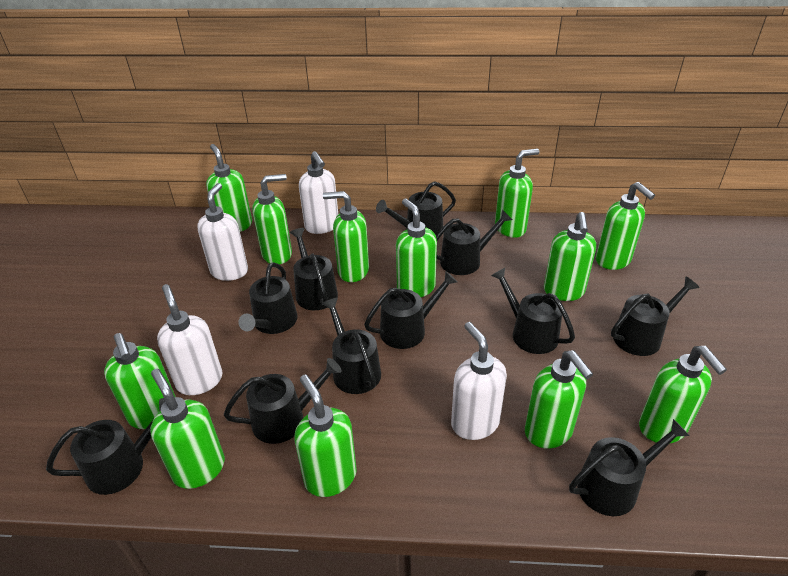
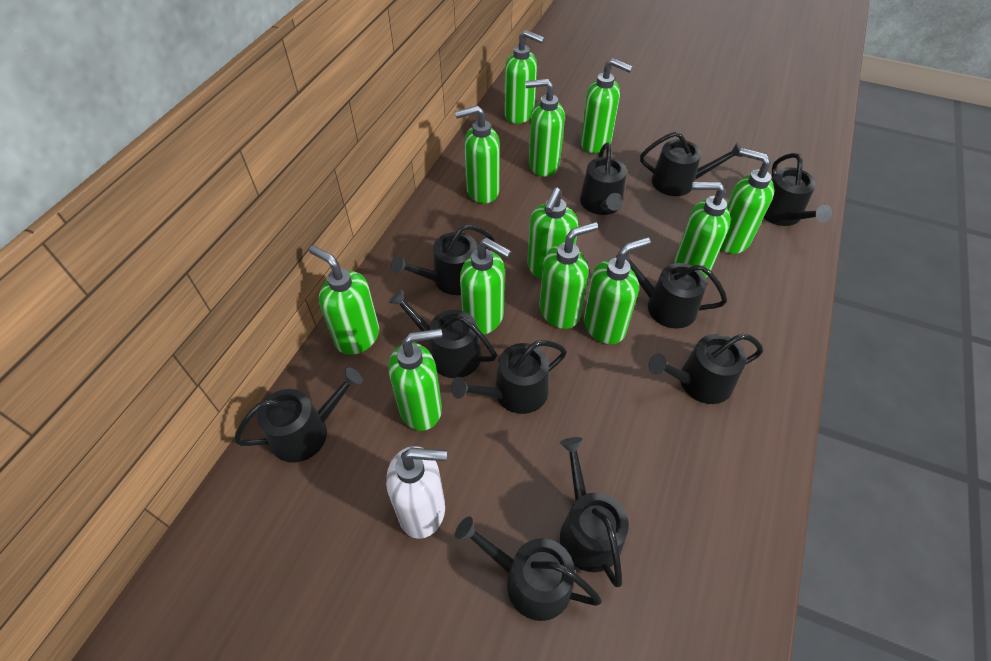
white soap dispenser: [157,284,223,395] [197,183,248,281] [299,151,338,234] [451,322,507,440] = 4 -> [386,446,447,539] = 1

